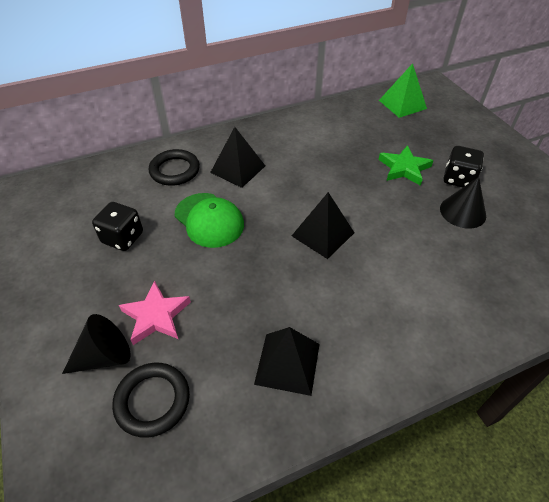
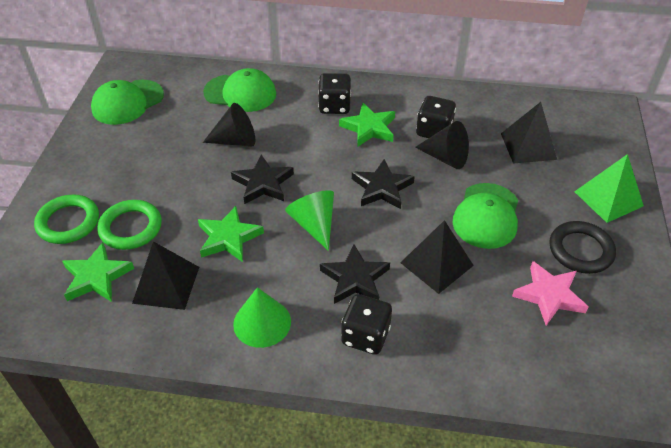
black dice: [92,202,143,251] [444,146,484,187] = 2 -> [318,73,351,114] [341,294,392,355] [416,96,456,138] = 3
black ring: [112,363,190,438] [149,149,200,186] = 2 -> [549,221,616,274] = 1
black star: none = 0 -> [231,155,294,204] [320,244,390,304] [352,159,415,209] = 3
green cap: [175,193,244,248] = 1 -> [91,80,164,125] [203,68,276,112] [452,183,518,249] = 3
green cone: none = 0 -> [233,287,291,348] [285,190,334,251] = 2
green ring: none = 0 -> [34,195,99,244] [97,200,162,250] = 2
green star: [378,145,434,186] = 1 -> [62,242,134,302] [198,206,264,262] [339,102,395,147] = 3

